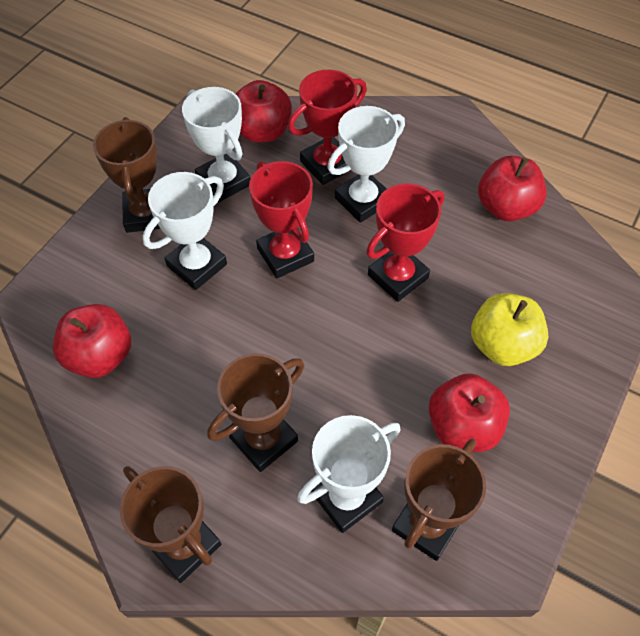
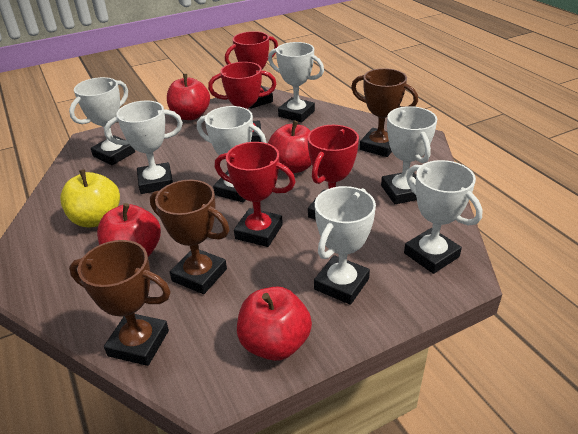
brown trophy: [93,117,161,233] [120,466,221,583] [207,353,304,472] [392,439,486,561] = 4 -> [69,240,171,366] [150,180,229,294] [351,68,418,157] = 3
red trophy: [249,161,314,278] [288,69,367,185] [366,183,444,302] = 3 -> [208,62,277,142] [215,142,296,247] [225,31,278,109] [307,125,359,220] = 4
white trophy: [143,172,227,290] [182,87,250,203] [297,415,400,533] [328,106,405,223] = 4 -> [69,77,135,165] [104,101,183,194] [197,106,266,202] [268,42,324,122] [314,186,376,305] [381,106,437,204] [404,160,483,274] = 7

